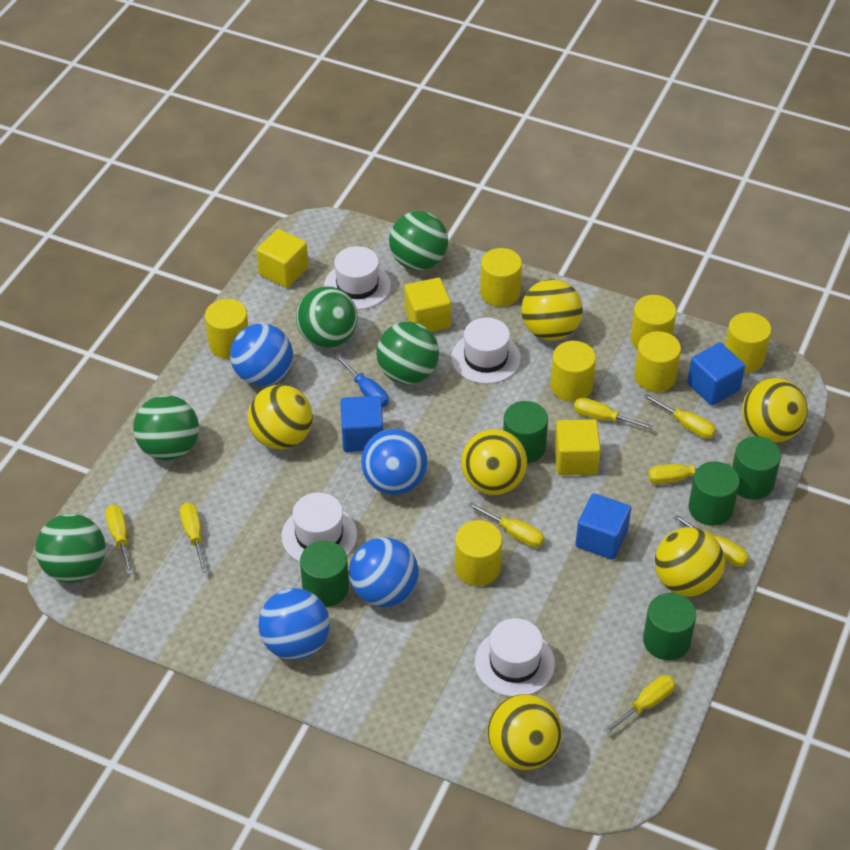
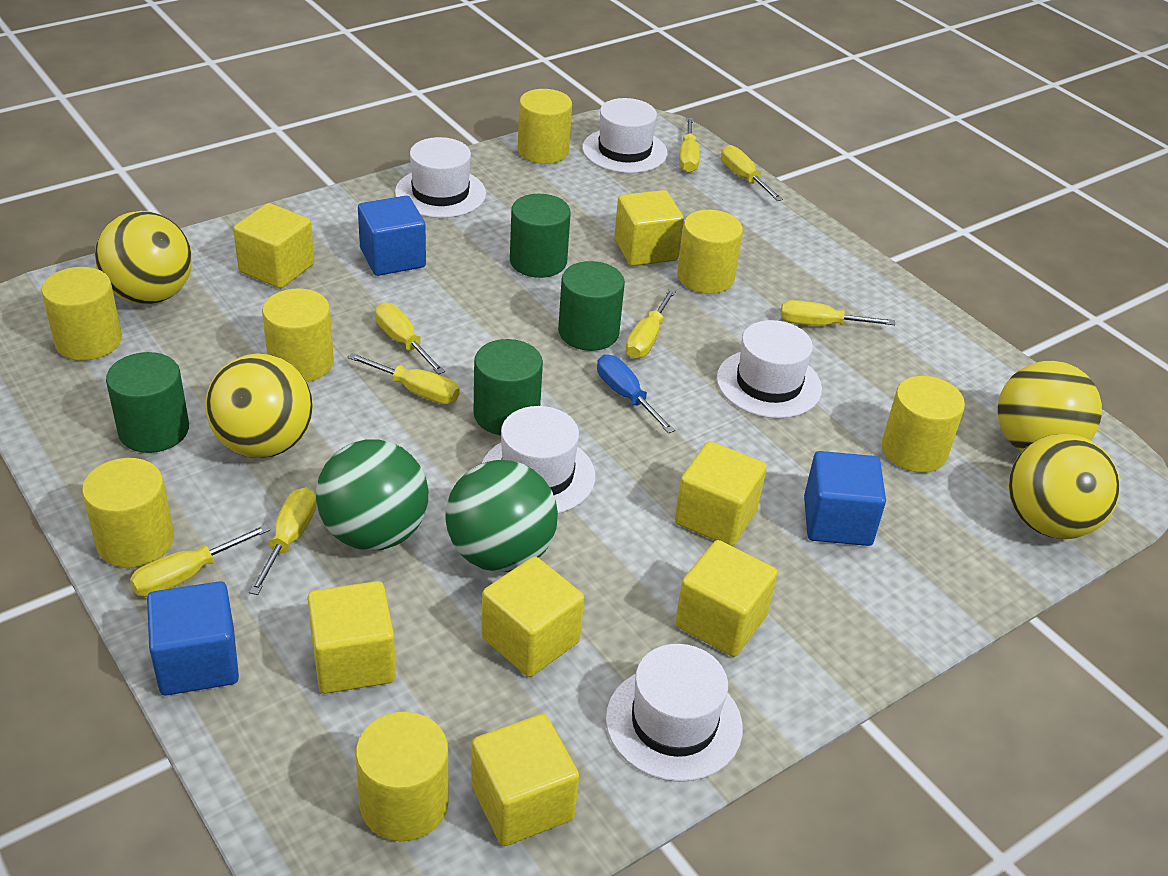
blue ball: [230,323,293,386] [258,588,330,660] [349,537,419,607] [361,429,427,495] = 4 -> none = 0
green ball: [35,514,106,583] [133,395,199,460] [296,286,358,348] [376,322,439,384] [389,211,448,271] = 5 -> [316,439,428,551] [445,460,558,572] = 2
green cylinder: [300,541,349,607] [503,401,548,463] [643,593,696,660] [688,461,740,526] [732,436,781,500] = 5 -> [106,352,189,453] [474,339,543,435] [510,194,571,278] [558,261,625,351] = 4
white hat: [281,493,357,562] [324,246,391,310] [451,317,521,384] [475,618,555,697] = 4 -> [395,137,486,218] [482,406,595,514] [582,98,667,173] [606,644,743,782] [717,320,822,418] = 5
yellow ball: [248,385,313,449] [461,429,527,495] [488,694,562,770] [521,279,583,341] [655,527,725,597] [742,378,808,443] = 6 -> [95,211,192,304] [205,354,313,458] [998,361,1102,452] [1008,434,1120,539] = 4
yellow cube: [257,229,309,288] [405,278,451,332] [554,419,601,475] = 3 -> [233,203,314,288] [307,581,396,694] [471,714,579,846] [481,556,584,677] [614,190,684,266] [674,441,767,546] [675,540,777,657] = 7

